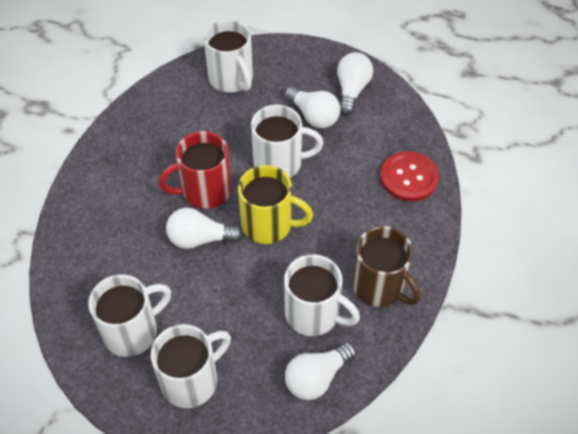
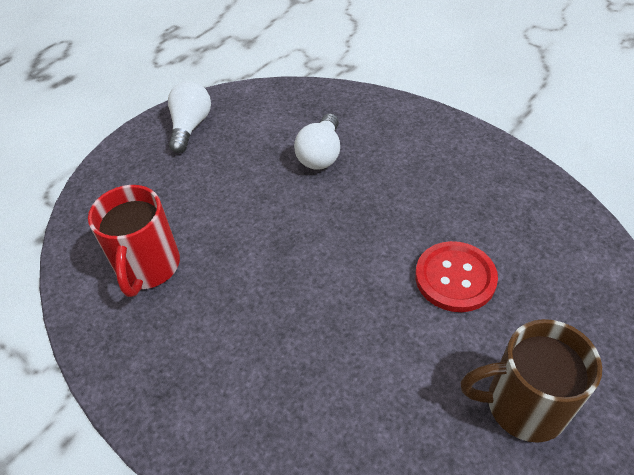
white light bulb: [166,208,243,249] [284,86,341,128] [285,342,356,400] [337,52,373,115] = 4 -> [168,81,211,153] [294,113,340,170] = 2
white mug: [88,274,171,357] [151,324,231,408] [204,20,253,93] [251,105,323,178] [284,254,360,336] = 5 -> none = 0
yellow mug: [238,165,313,244] = 1 -> none = 0

